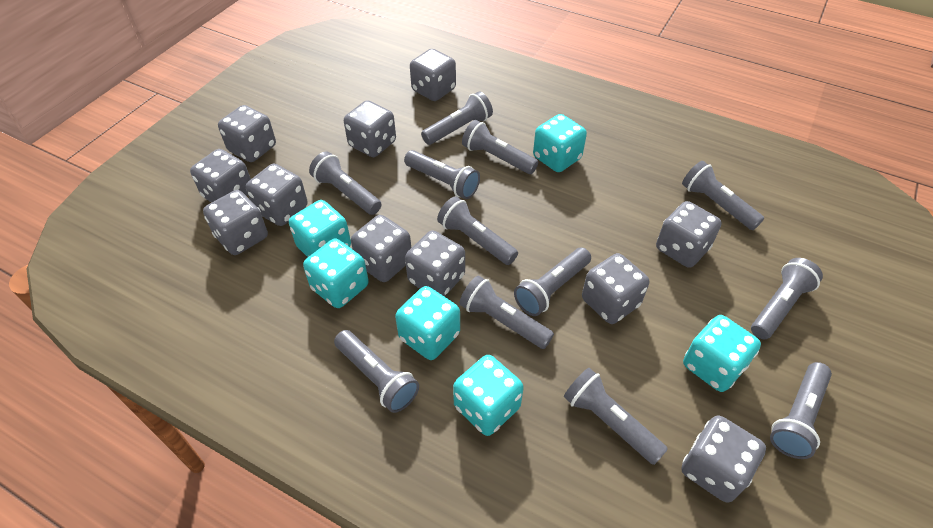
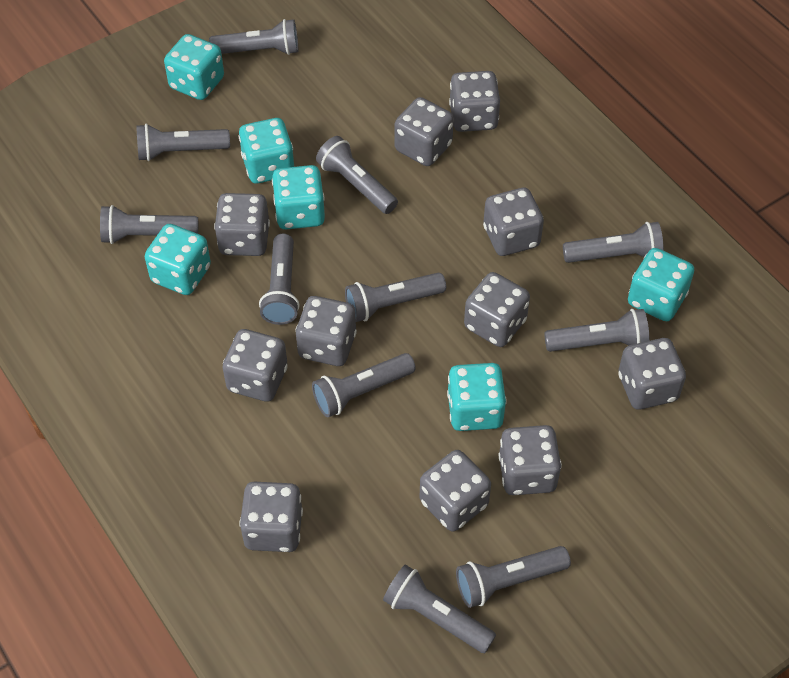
grey flashlight: [309,152,382,215] [334,330,419,413] [404,150,480,199] [421,91,493,145] [437,196,518,265] [459,275,554,349] [462,120,538,174] [514,247,591,316] [564,368,668,465] [682,161,764,230] [751,258,823,339] [770,362,832,459] = 12 -> [100,205,198,244] [136,124,230,161] [209,19,298,55] [259,234,299,325] [312,353,416,418] [316,136,398,214] [345,273,446,322] [383,564,496,653] [456,546,571,608] [544,309,650,352] [563,222,664,263] = 11

